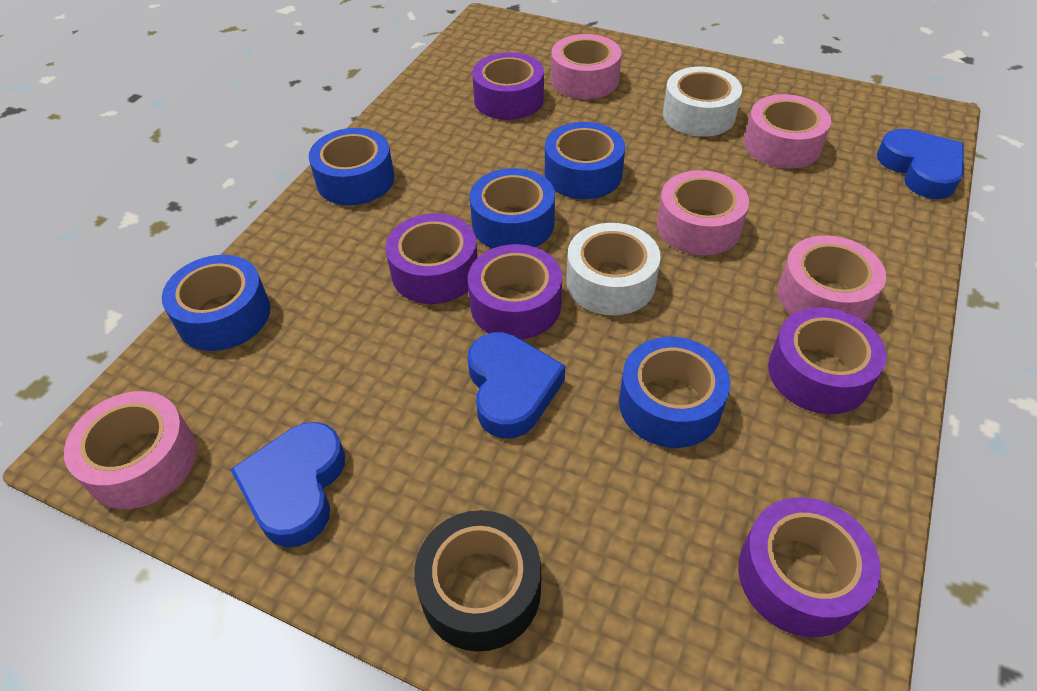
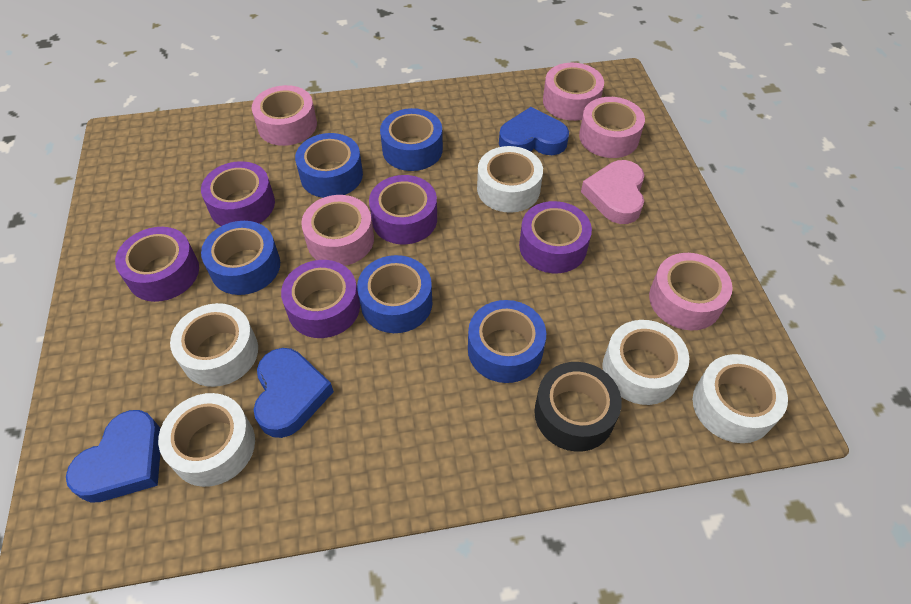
pink heart: none = 0 -> [581,160,644,224] = 1
white tape: [567,223,660,315] [663,67,742,137] = 2 -> [158,393,255,487] [170,303,258,387] [477,146,543,213] [602,320,689,405] [693,354,788,443] = 5

